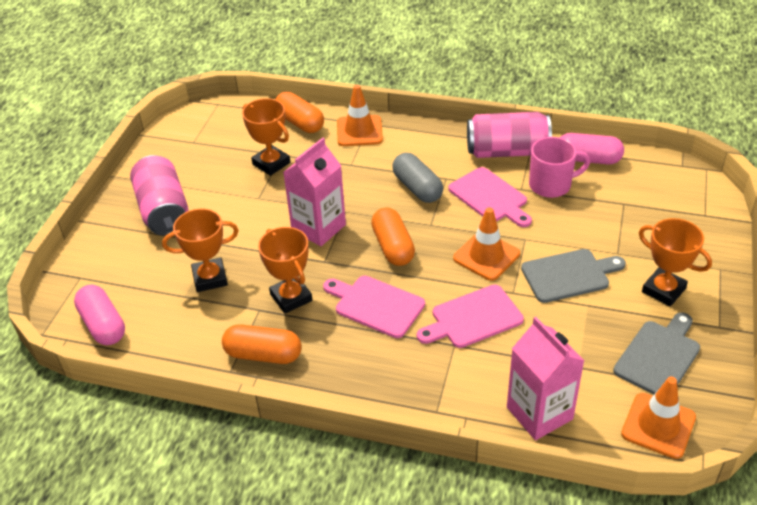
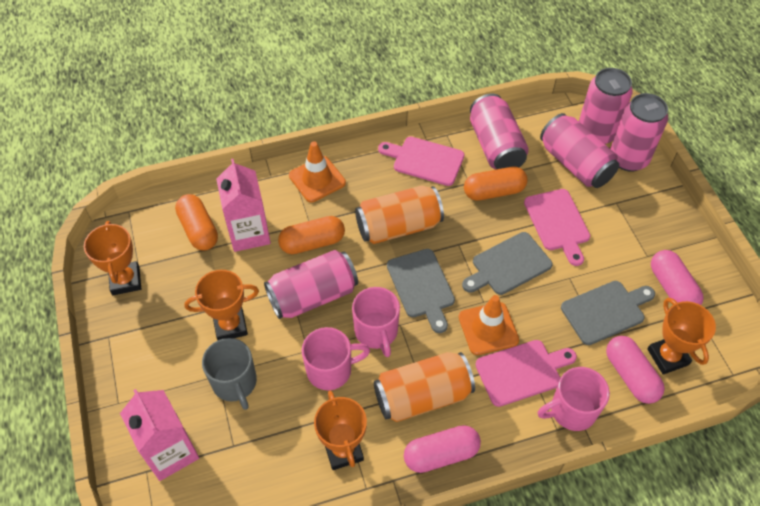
grey capsule: [392,153,443,203] = 1 -> none = 0
grey cutting board: [521,249,626,303] [613,312,700,395] = 2 -> [387,249,455,333] [462,232,552,295] [561,281,655,345] = 3
grey mug: none = 0 -> [202,338,257,410] = 1
orange can: none = 0 -> [355,186,444,244] [374,352,475,422] = 2
orange traffic cone: [337,85,383,146] [453,207,520,281] [621,376,696,459] = 3 -> [289,141,346,203] [459,295,519,355] = 2
pink can: [130,155,189,236] [467,112,552,158] = 2 -> [264,250,358,319] [470,94,529,169] [540,113,619,188] [579,68,633,144] [610,93,668,172] = 5
pink capsule: [74,285,125,345] [560,133,624,164] = 2 -> [404,425,481,473] [606,336,665,404] [651,250,703,305] = 3
pink mug: [529,137,590,198] = 1 -> [302,327,370,390] [352,287,400,357] [538,367,610,431] = 3

